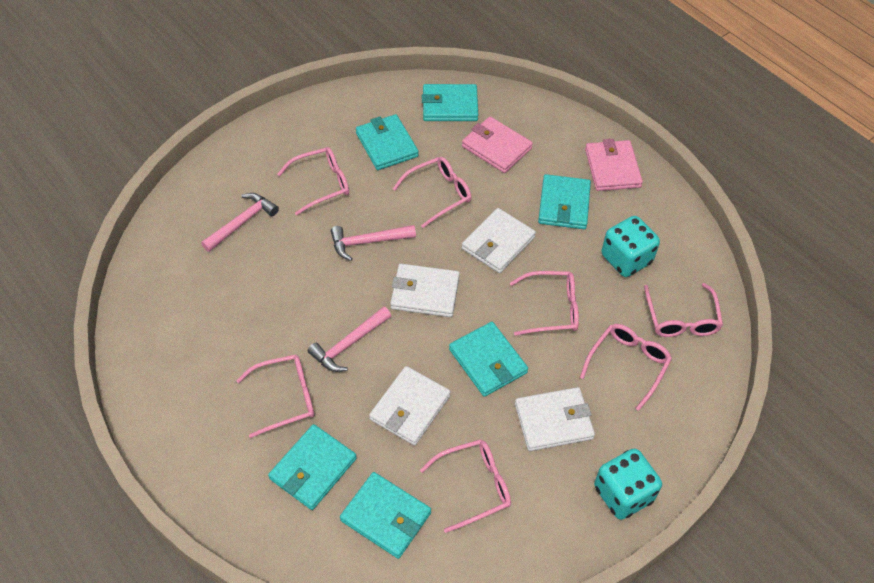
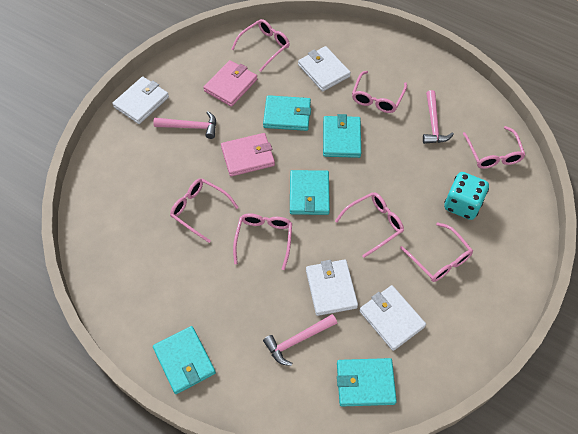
turquoise dice: [594,448,662,520] [601,216,660,277] = 2 -> [444,172,489,220] = 1
turquoise wallet: [268,424,357,510] [340,472,431,559] [356,114,419,170] [422,84,478,121] [449,322,528,397] [538,174,591,229] = 6 -> [153,326,216,394] [263,95,311,131] [290,170,330,215] [323,114,361,158] [337,358,397,407] = 5

